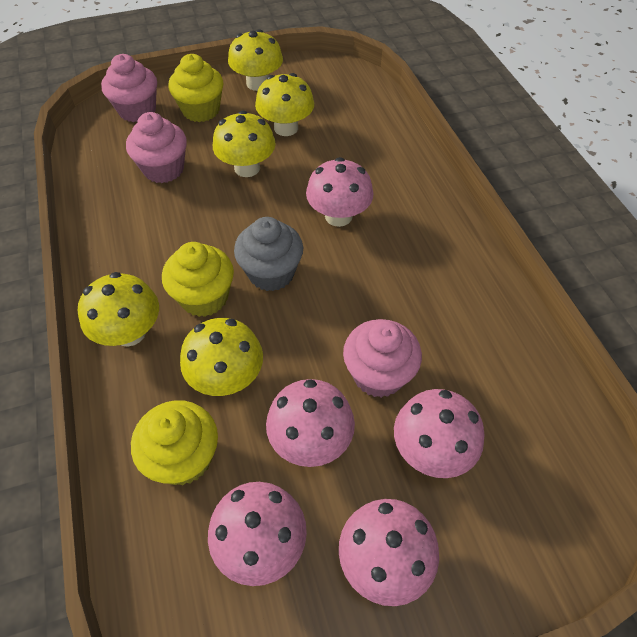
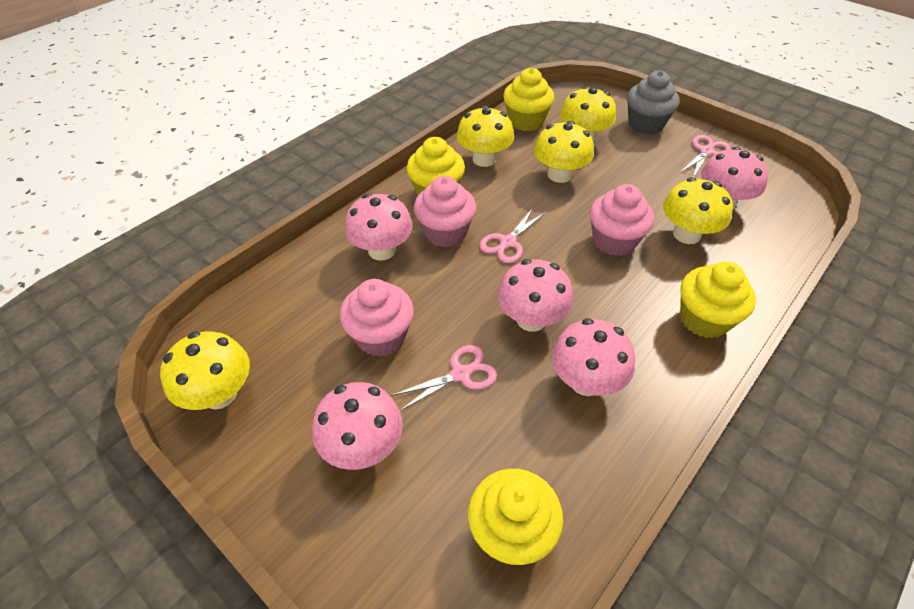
pink scissors: none = 0 -> [391,345,497,411] [479,208,546,263] [680,135,731,178] = 3
yellow cupcake: [131,400,218,485] [162,242,234,317] [168,54,223,122] = 3 -> [407,137,465,196] [468,469,563,565] [503,68,554,131] [680,262,756,339] = 4

